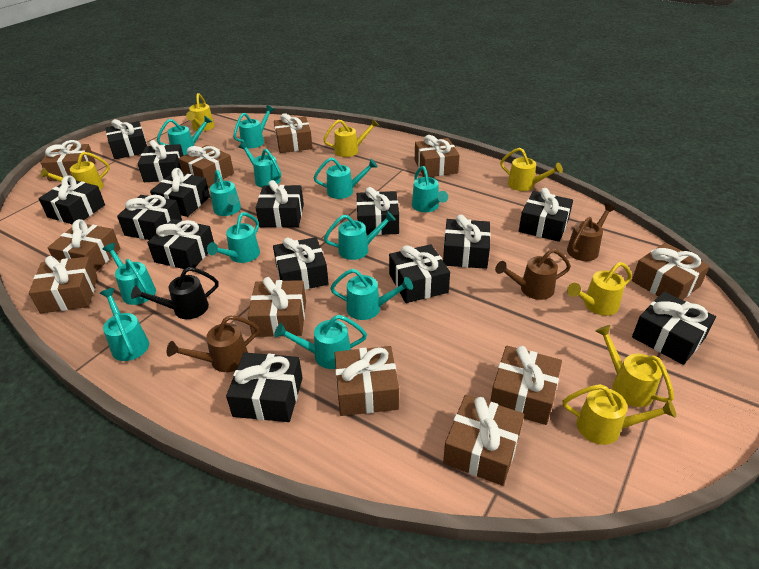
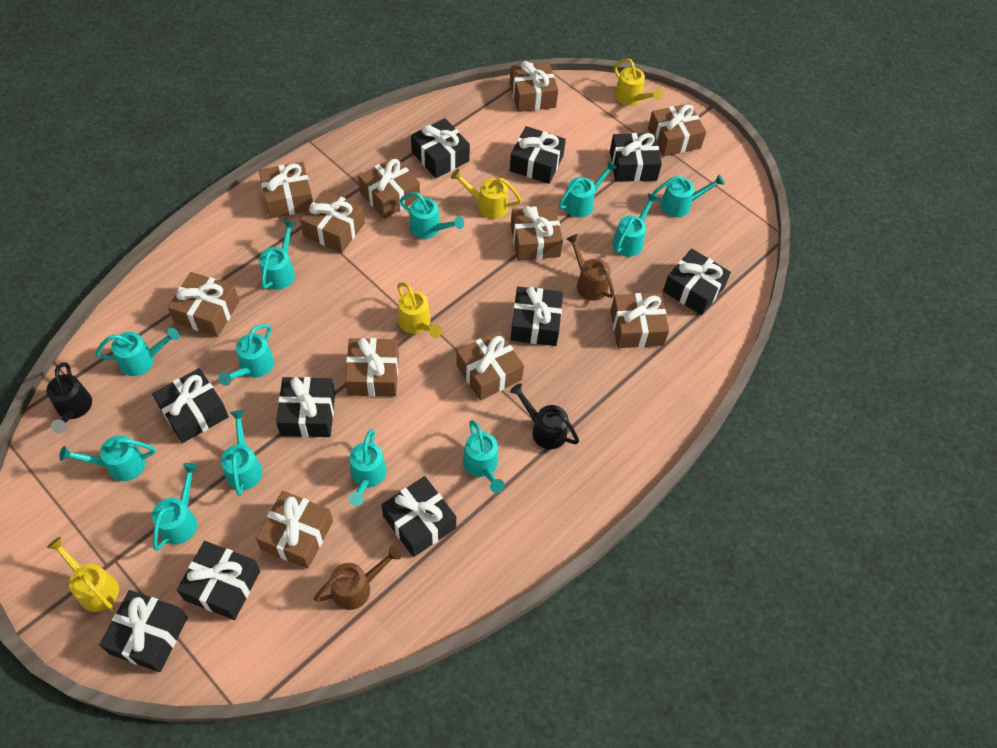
black gift: [38,175,105,224] [106,119,147,159] [117,195,182,240] [138,140,184,182] [147,219,214,269] [150,168,210,217] [226,352,303,422] [256,180,304,228] [273,237,329,290] [356,187,399,235] [389,244,450,303] [443,215,491,269] [519,188,573,242] [632,291,716,365] = 14 -> [99,590,188,672] [152,368,229,443] [177,541,260,620] [276,377,335,437] [381,476,456,557] [411,118,470,178] [510,126,566,184] [510,286,563,346] [610,133,662,182] [663,249,731,315] = 10
black watering can: [131,267,219,319] = 1 -> [46,362,92,433] [510,383,579,449] = 2
brown watering can: [167,315,259,372] [495,249,571,300] [567,203,616,261] = 3 -> [314,546,401,610] [566,234,615,300] = 2
yellow watering can: [40,152,110,190] [186,93,215,131] [323,119,379,157] [500,148,563,191] [563,384,676,445] [567,262,632,316] [595,325,674,407] = 7 -> [47,537,119,612] [397,282,442,338] [451,169,522,219] [614,59,663,106] = 4

